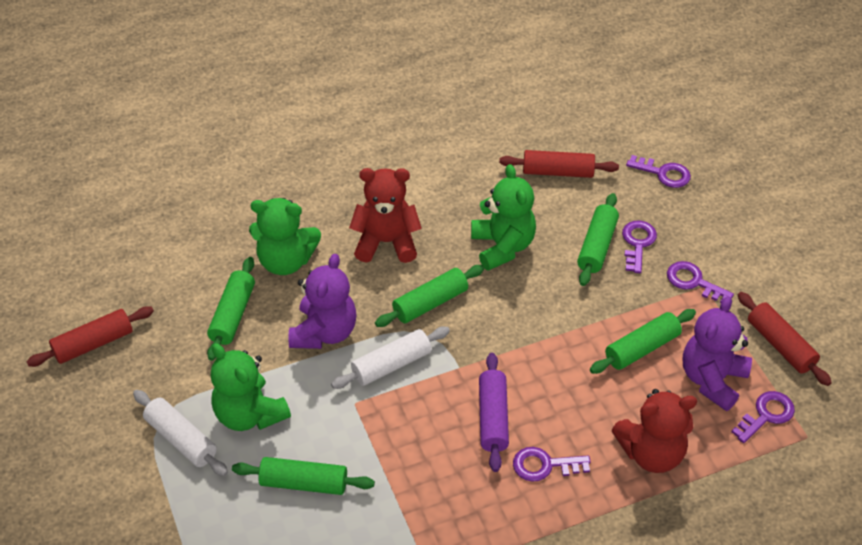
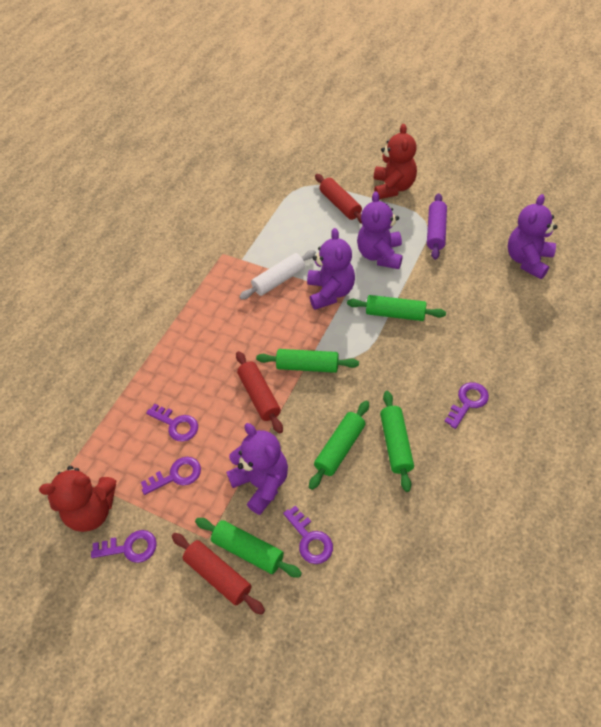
green teddy bear: [211,343,291,431] [249,198,321,275] [471,164,536,271] = 3 -> none = 0
purple teddy bear: [288,254,357,349] [683,297,752,411] = 2 -> [226,423,288,515] [307,228,355,310] [357,191,403,269] [508,194,558,279] = 4
white rolling pin: [133,390,228,476] [331,327,450,389] = 2 -> [239,250,316,300] = 1

